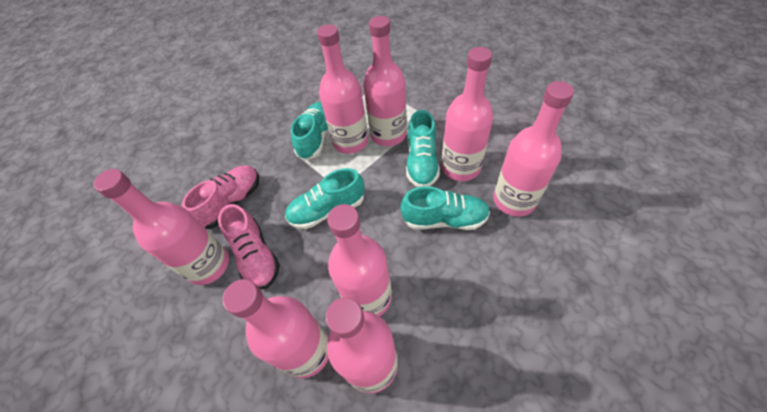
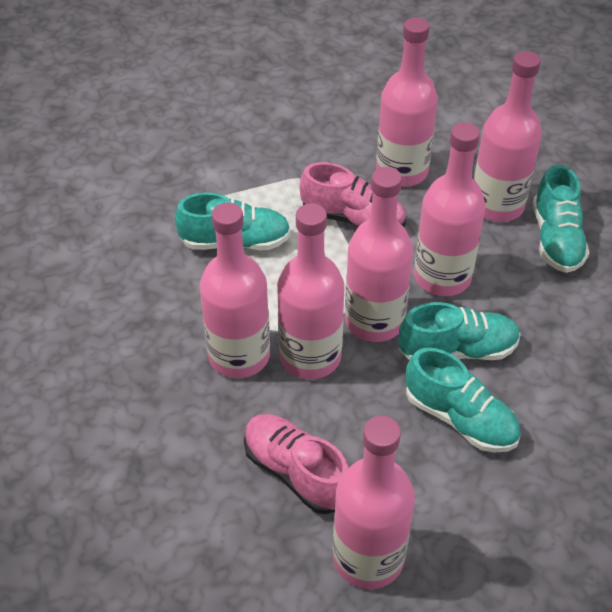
pink bottle: [93,169,229,285] [222,279,329,378] [317,24,369,154] [326,297,398,394] [327,204,392,316] [363,16,407,147] [441,47,493,181] [493,81,574,217] = 8 -> [200,202,270,378] [277,203,345,379] [333,416,415,589] [345,167,413,342] [376,17,438,187] [414,122,486,296] [474,51,542,222] = 7

